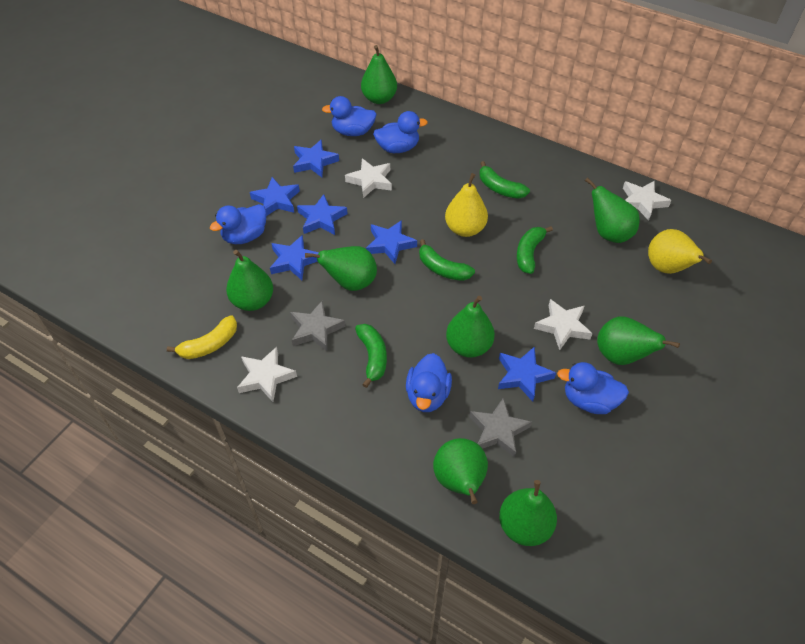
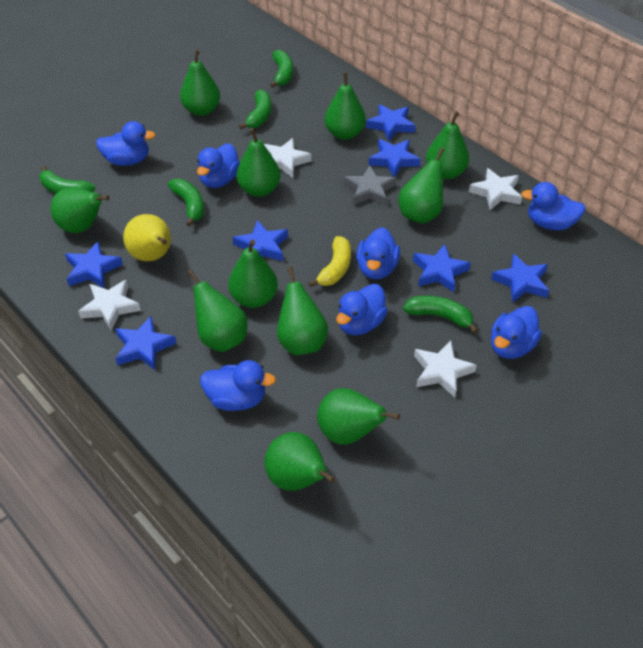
blue duck: [210,204,267,244] [322,96,377,136] [373,111,428,153] [406,353,452,412] [557,362,629,414] = 5 -> [96,121,155,166] [197,143,240,188] [200,360,276,411] [336,284,388,335] [356,227,400,279] [491,306,542,359] [521,182,586,230] = 7
blue star: [250,177,300,216] [270,235,319,280] [293,139,339,177] [297,194,348,235] [366,220,417,264] [498,346,556,402] = 6 -> [65,241,123,288] [115,316,176,370] [233,220,288,261] [366,104,415,141] [369,139,420,177] [413,244,471,292] [491,254,549,303] = 7
green banana: [355,324,387,388] [419,239,475,281] [479,161,530,199] [517,226,553,274] = 4 -> [39,166,96,194] [168,179,204,227] [239,89,271,129] [270,50,293,88] [403,296,478,333] = 5
green pear: [226,250,273,311] [305,246,377,291] [361,45,397,104] [433,438,488,504] [446,296,495,358] [499,480,557,546] [585,177,639,243] [597,316,680,365] = 8 -> [50,187,110,233] [180,49,220,116] [187,269,248,352] [228,240,278,308] [236,128,281,197] [264,432,335,491] [277,267,328,355] [317,388,400,444] [325,72,366,140] [398,148,444,224] [426,111,469,179] = 11
grey star: [290,300,346,351] [469,397,532,458] = 2 -> [343,165,396,206] = 1
yellow pear: [445,173,488,237] [648,229,712,274] = 2 -> [123,214,171,261] = 1

